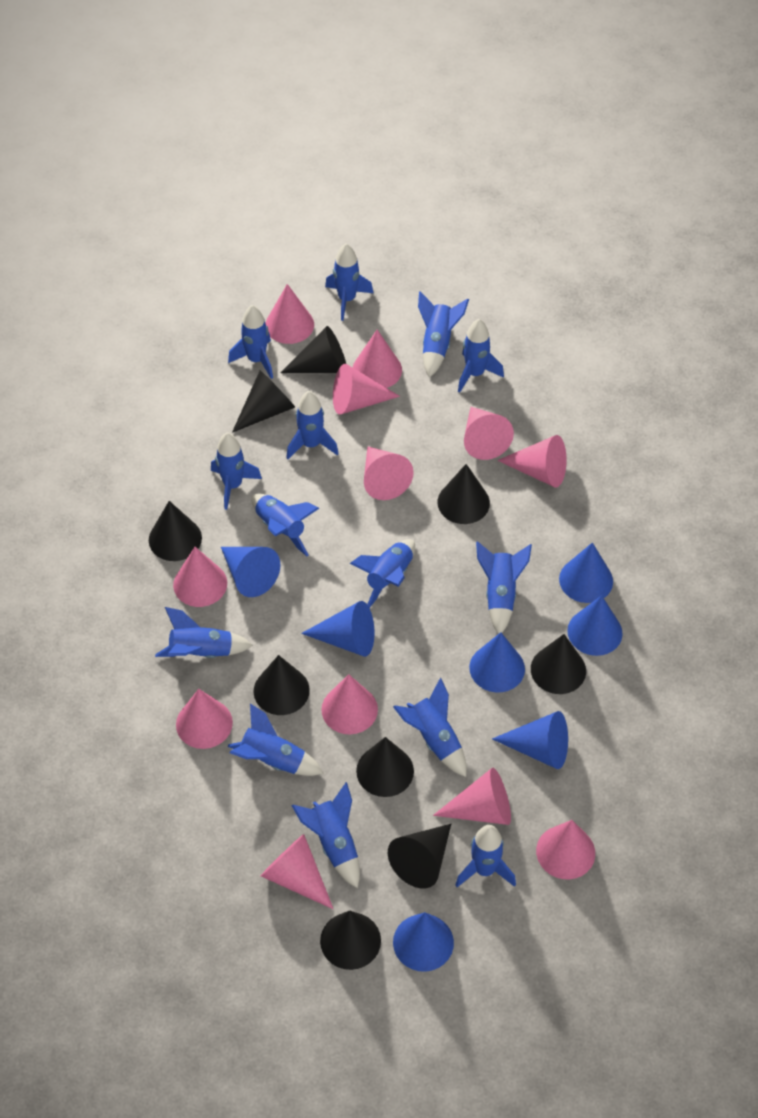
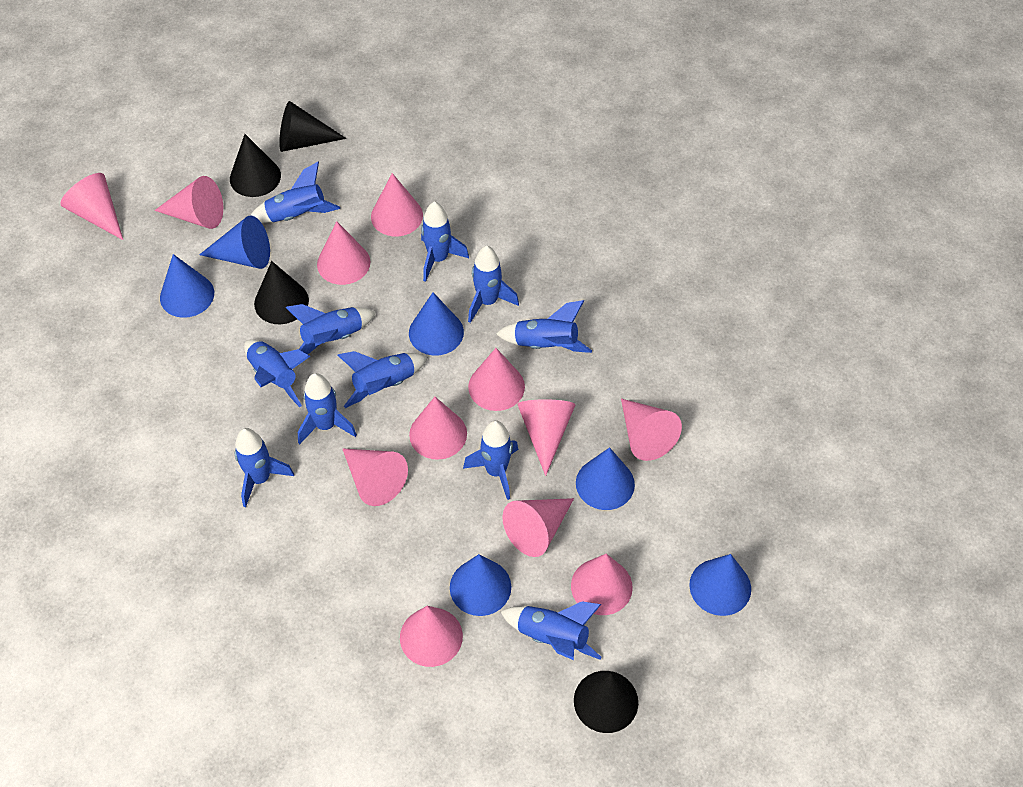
black cone: [149,501,202,561] [232,371,295,433] [254,655,310,715] [281,326,346,373] [320,910,381,970] [356,737,414,797] [388,824,451,889] [437,464,490,524] [531,634,586,694] = 9 -> [230,134,281,197] [254,261,309,324] [279,101,346,152] [574,671,638,733] = 4
blue cone: [221,547,280,597] [301,601,374,657] [393,912,454,972] [469,632,525,692] [492,711,568,769] [559,543,613,603] [567,595,623,656] = 7 -> [160,254,214,318] [199,216,270,269] [409,292,464,356] [450,554,511,616] [576,447,635,510] [689,554,751,616] = 6
blue rocket: [155,607,253,658] [211,432,262,510] [228,305,273,379] [228,704,324,776] [251,494,320,557] [286,391,339,459] [292,782,360,888] [325,243,373,321] [350,539,415,608] [393,678,467,777] [418,291,469,378] [455,825,516,887] [458,319,504,392] [476,541,532,634] = 14 -> [235,428,294,507] [244,339,310,407] [250,162,340,223] [285,304,376,354] [298,373,357,444] [338,351,428,408] [421,201,469,282] [463,420,518,500] [468,246,519,323] [496,300,592,353] [501,601,602,660] = 11

